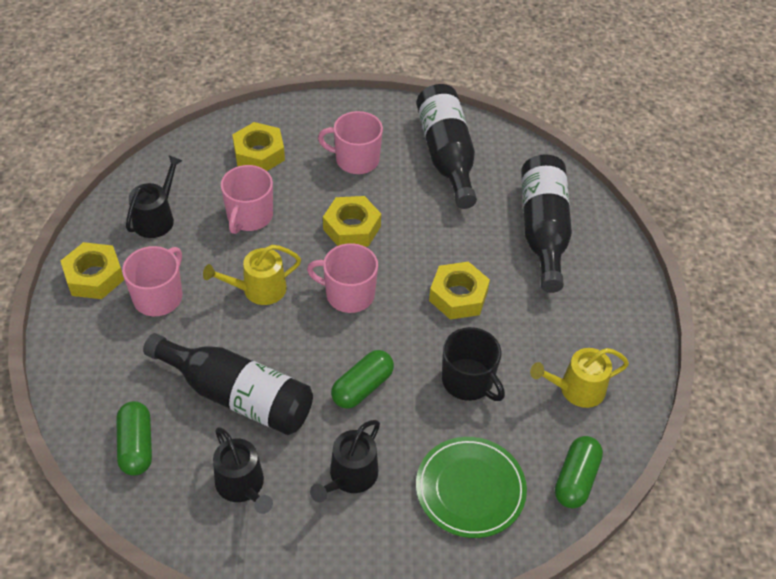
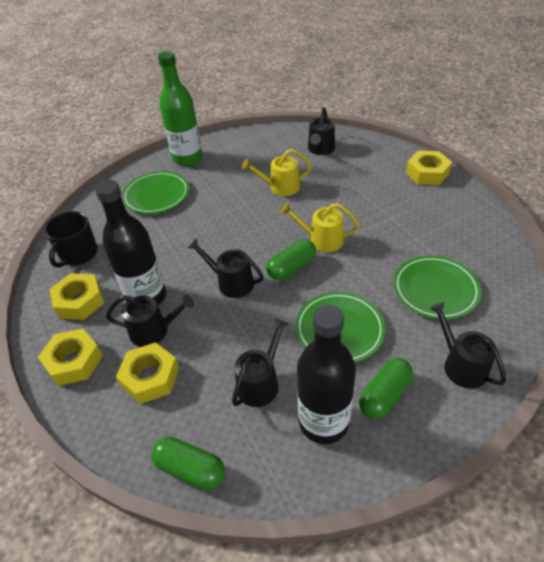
black bottle: [143,333,313,435] [416,84,477,209] [521,154,572,293] = 3 -> [95,180,166,305] [297,305,356,444] = 2
black watering can: [126,155,183,238] [213,427,273,514] [310,420,380,503] = 3 -> [106,295,194,347] [188,238,264,298] [232,318,289,407] [308,107,335,155] [429,302,506,389] = 5
green bottle: none = 0 -> [158,51,203,166] = 1
green plate: [416,437,527,538] = 1 -> [122,171,189,214] [295,292,385,363] [393,256,481,320] = 3
pink mug: [122,246,182,316] [221,165,273,234] [307,243,378,313] [318,111,383,174] = 4 -> none = 0

